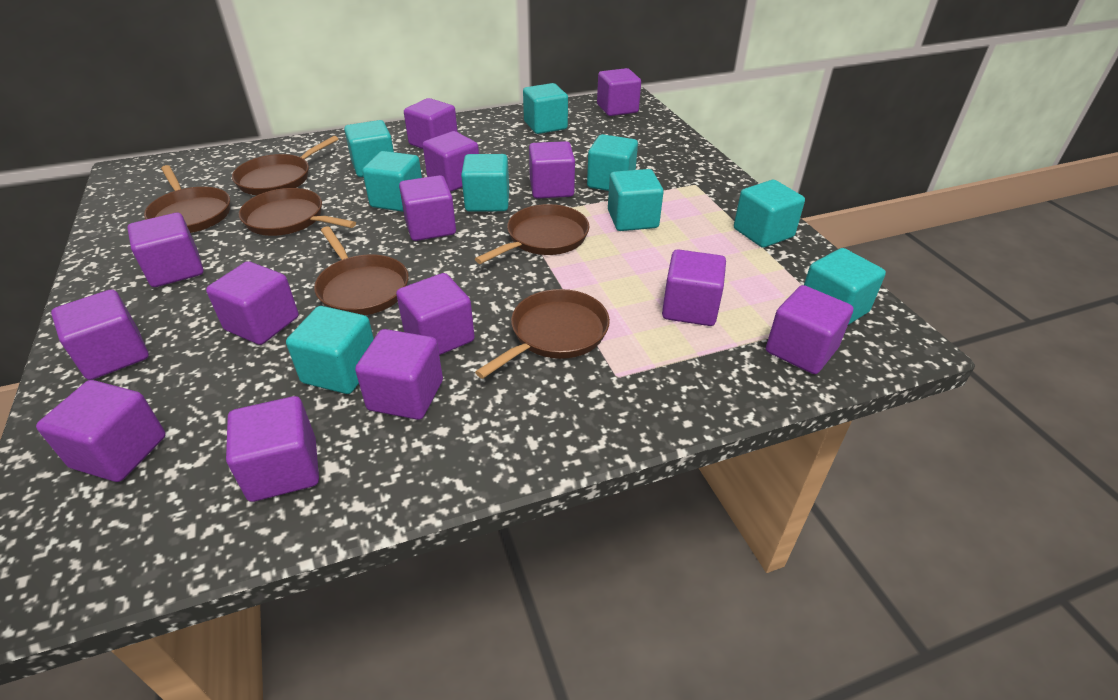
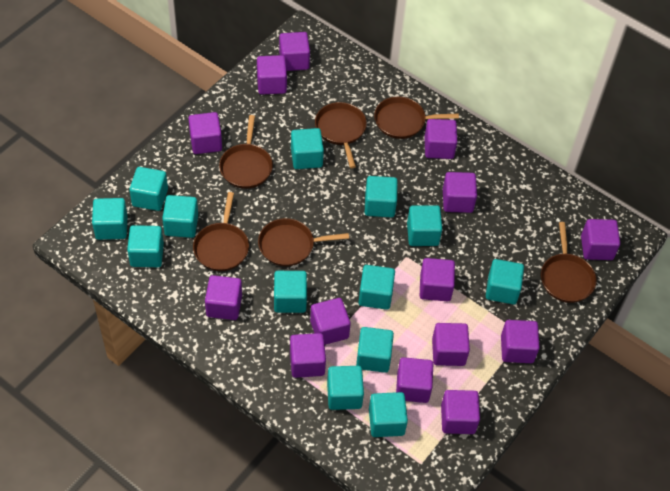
turquoise cube: [286,306,374,394] [344,120,394,177] [362,151,422,212] [461,154,509,212] [523,83,568,134] [587,134,638,191] [608,169,664,231] [734,180,805,248] [804,248,886,325] = 9 -> [92,198,128,240] [127,225,164,267] [129,167,168,211] [162,195,198,238] [274,271,307,313] [291,128,324,169] [327,366,364,410] [356,327,394,373] [358,265,395,310] [365,176,398,217] [369,392,408,437] [407,205,442,246] [486,259,524,304] = 13

